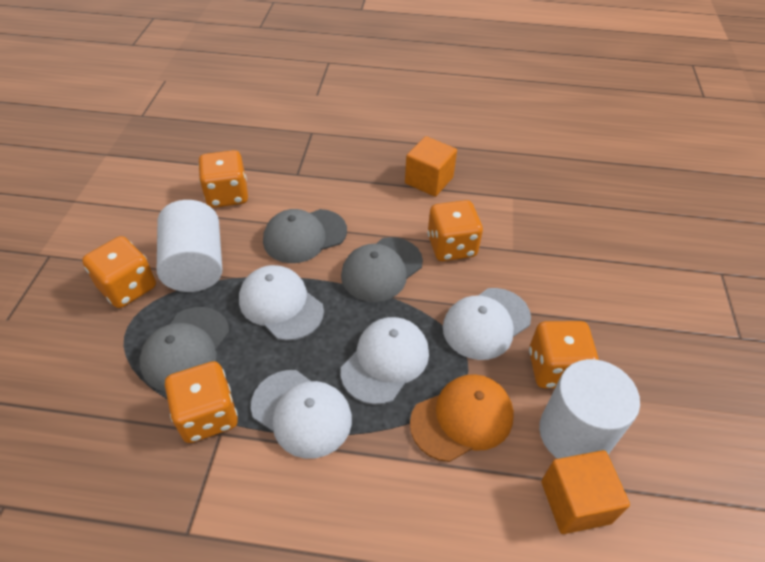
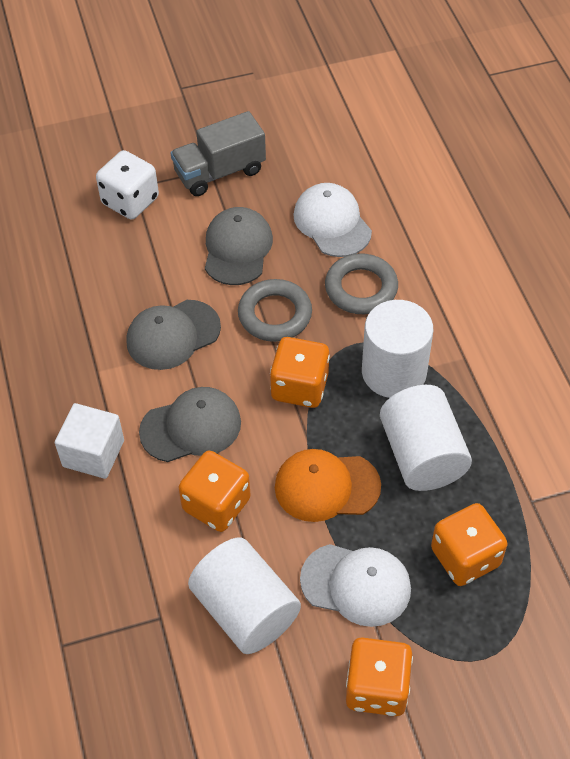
grey ring: none = 0 -> [238,279,312,342] [325,253,398,314] = 2
grey truck: none = 0 -> [171,111,266,196] = 1
orange cube: [405,136,457,197] [541,450,630,534] = 2 -> none = 0
orange dice: [82,236,156,308] [165,361,238,443] [198,150,248,208] [428,200,483,261] [529,321,598,388] = 5 -> [179,450,251,532] [270,337,330,408] [346,637,413,716] [431,503,508,586] = 4
white cap: [239,265,324,341] [251,370,352,459] [341,317,429,405] [443,288,531,360] = 4 -> [293,183,372,257] [300,544,411,627] = 2
white cube: none = 0 -> [55,403,124,479] = 1
white cylinder: [157,200,222,292] [539,359,640,459] = 2 -> [188,538,301,654] [362,300,433,398] [380,385,472,491] = 3
white dice: none = 0 -> [96,150,159,219] = 1

